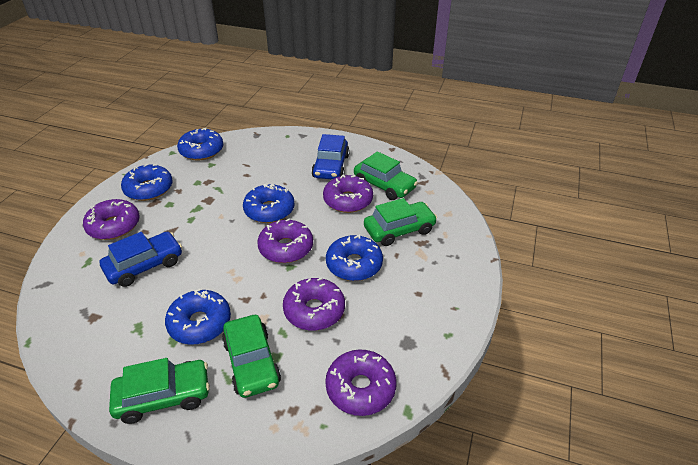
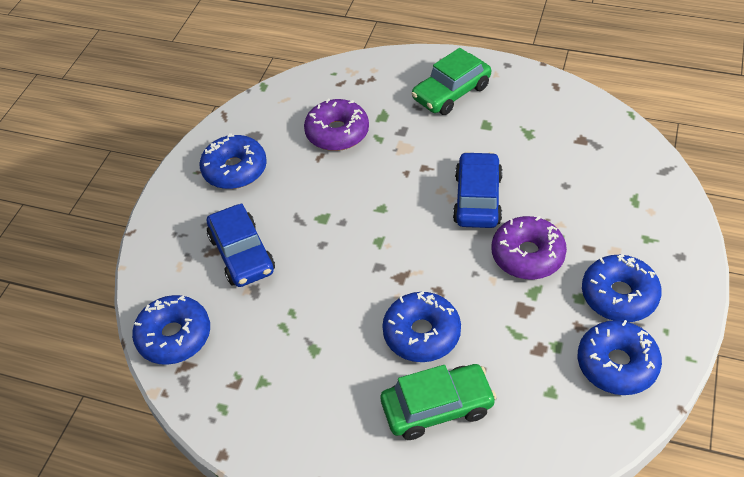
green car: [109,358,210,424] [222,315,281,398] [354,151,418,200] [364,198,437,246] = 4 -> [381,364,497,440] [412,48,491,115] = 2
purple donut: [83,199,140,240] [257,218,313,263] [283,277,345,331] [323,174,373,213] [325,350,396,416] = 5 -> [304,99,369,151] [492,216,567,280] = 2

